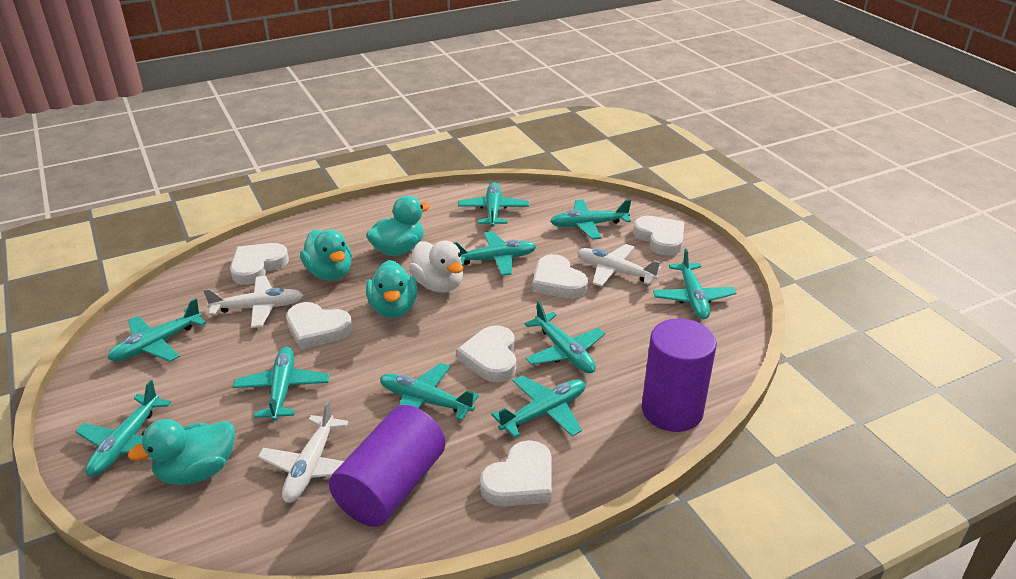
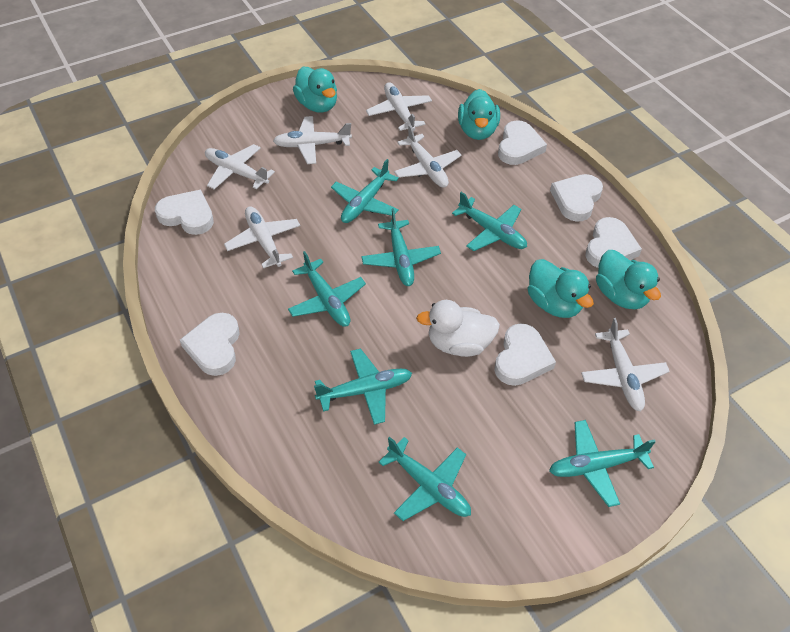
purple cylinder: [329,405,446,527] [642,318,717,432] = 2 -> none = 0
turquoise plane: [75,380,171,477] [108,299,206,362] [233,347,329,421] [380,363,479,421] [454,231,536,276] [458,182,529,227] [491,376,586,438] [525,301,605,373] [550,199,631,240] [653,248,736,319] = 10 -> [288,251,366,327] [314,348,412,425] [331,159,399,223] [361,208,441,286] [379,437,471,521] [452,192,527,251] [549,420,656,507] = 7
white plane: [203,276,303,328] [258,400,348,503] [577,244,661,287] = 3 -> [205,144,275,189] [224,206,300,268] [273,116,352,164] [366,82,432,131] [394,124,462,188] [581,318,670,411] = 6

